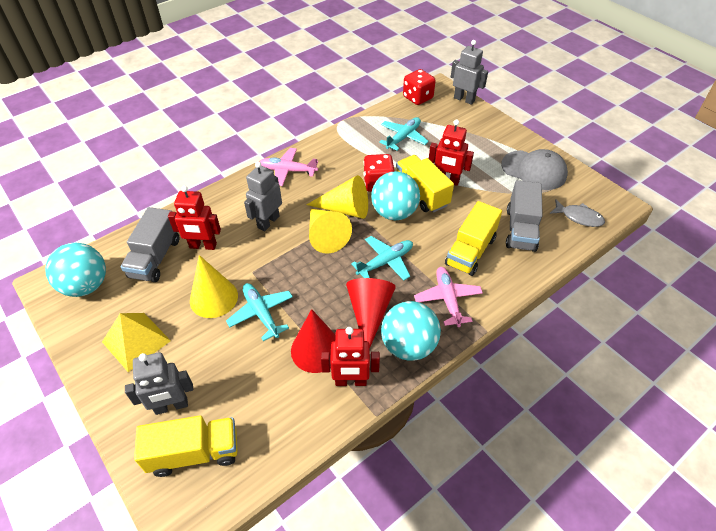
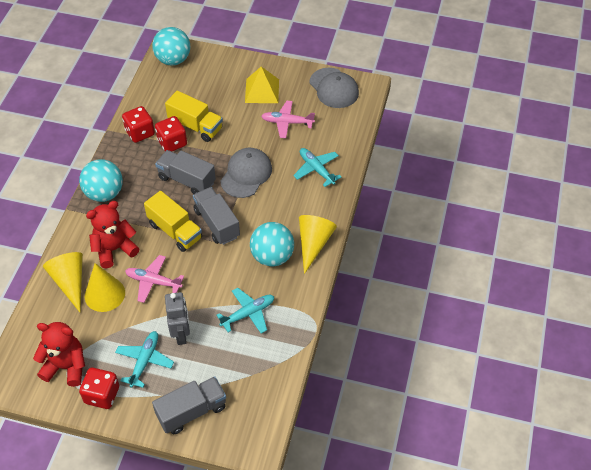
grey cap: [501,149,568,190] = 1 -> [220,148,272,198] [309,68,359,108] = 2
grey fish: [549,199,605,227] = 1 -> none = 0
grey robot: [125,352,193,415] [244,162,282,231] [451,40,488,105] = 3 -> [165,292,190,345] = 1
grey truck: [121,207,179,282] [506,180,543,252] = 2 -> [152,376,226,434] [155,150,216,194] [193,187,240,245] = 3
red cone: [291,309,335,373] [346,278,396,348] = 2 -> none = 0
red dice: [364,154,394,192] [403,69,436,105] = 2 -> [79,368,119,409] [122,106,155,143] [155,116,187,152] = 3
red robot: [168,186,221,250] [320,327,380,386] [429,119,474,186] = 3 -> none = 0
red teddy bear: none = 0 -> [33,322,85,387] [86,201,140,268] = 2
yellow truck: [134,416,238,477] [396,155,454,213] [445,201,502,276] = 3 -> [144,191,202,252] [165,91,223,142] = 2

